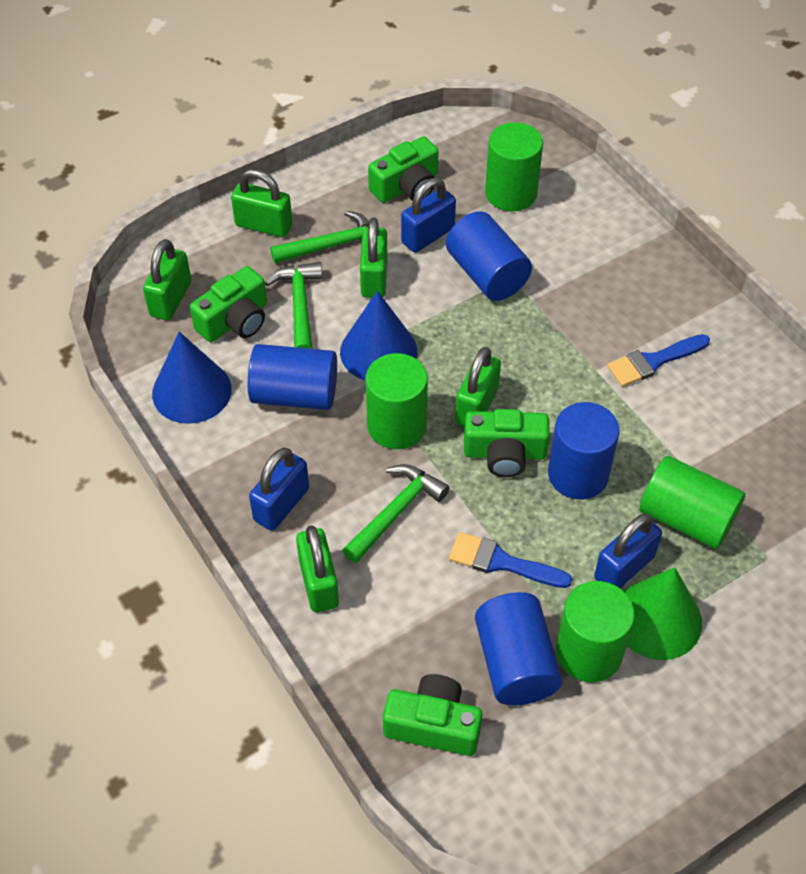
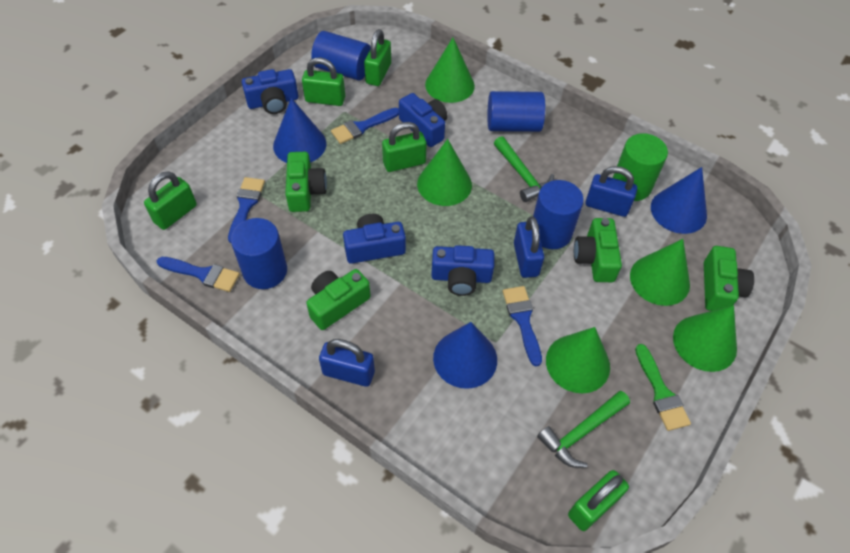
blue brush: [449,532,572,588] [607,334,710,387] = 2 -> [157,257,240,292] [228,177,265,243] [331,108,399,144] [503,286,542,366] = 4
blue camera: none = 0 -> [242,69,298,114] [343,214,406,264] [399,93,447,147] [431,245,494,296] = 4
blue cone: [152,332,232,424] [340,291,417,381] = 2 -> [273,98,327,163] [433,322,497,389] [651,167,707,234] = 3
green brush: none = 0 -> [635,344,691,431] = 1
green cone: [624,567,702,660] = 1 -> [417,139,472,206] [425,38,475,103] [546,327,610,393] [630,239,690,306] [673,305,737,372] = 5
green cylinder: [366,353,428,449] [485,122,543,211] [556,581,635,682] [639,456,745,549] = 4 -> [613,133,668,201] = 1
green hammer: [265,262,323,349] [270,211,369,264] [342,464,450,563] = 3 -> [494,136,554,202] [537,391,630,468] = 2

